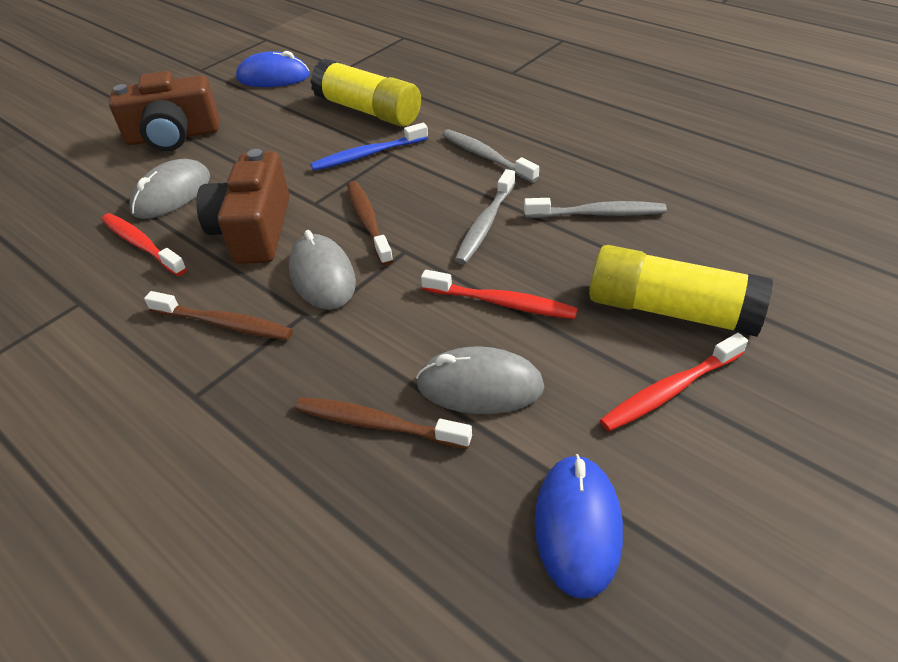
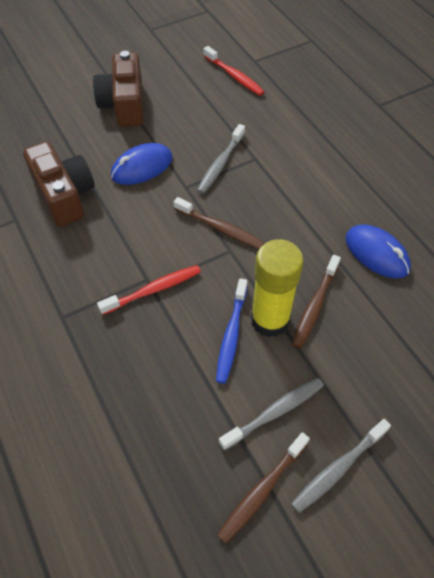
grey mouse: [129,159,210,219] [289,230,356,310] [416,346,544,414] = 3 -> none = 0
red toothbrush: [101,213,187,276] [421,270,578,319] [599,333,748,432] = 3 -> [97,265,201,315] [203,46,265,96] = 2
yellow glue stick: [310,59,421,127] [589,245,773,337] = 2 -> [251,239,304,337] = 1

